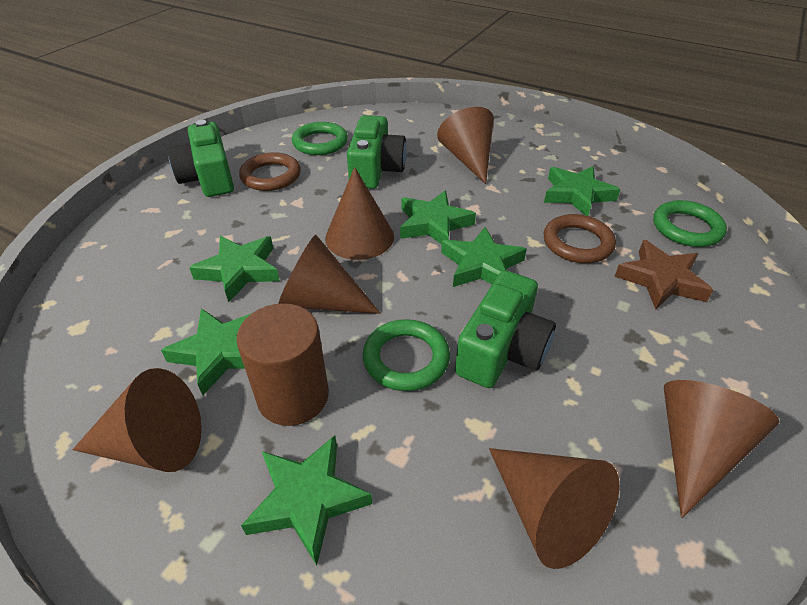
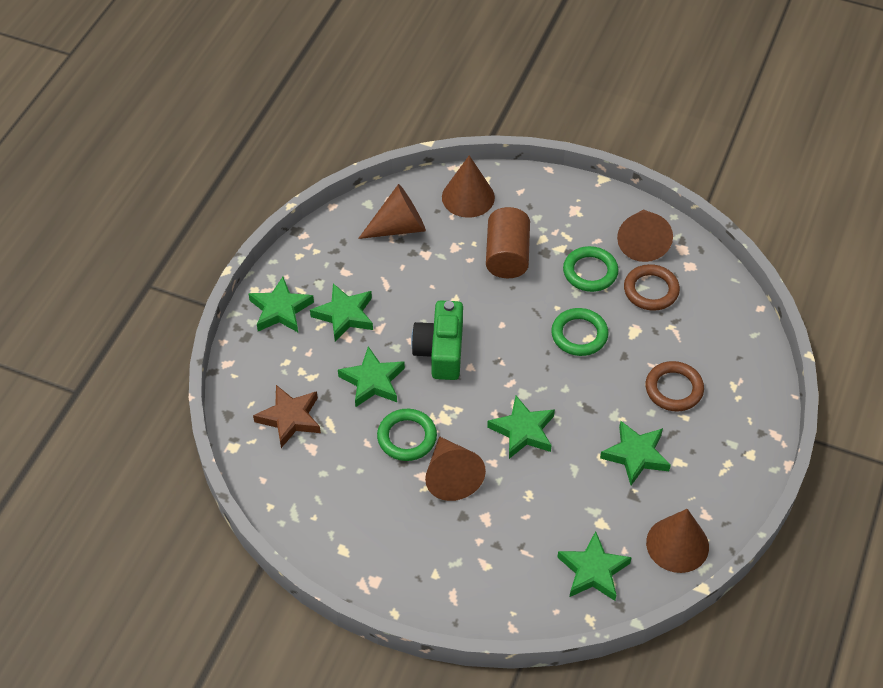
brown cone: [73,368,202,472] [278,235,381,314] [325,167,394,260] [437,107,494,184] [489,448,620,569] [664,380,779,518] = 6 -> [358,184,426,239] [425,436,486,501] [442,155,495,218] [617,209,673,262] [646,509,709,573] = 5
green camera: [168,120,234,197] [347,115,407,189] [455,270,556,388] = 3 -> [411,300,463,380] = 1

